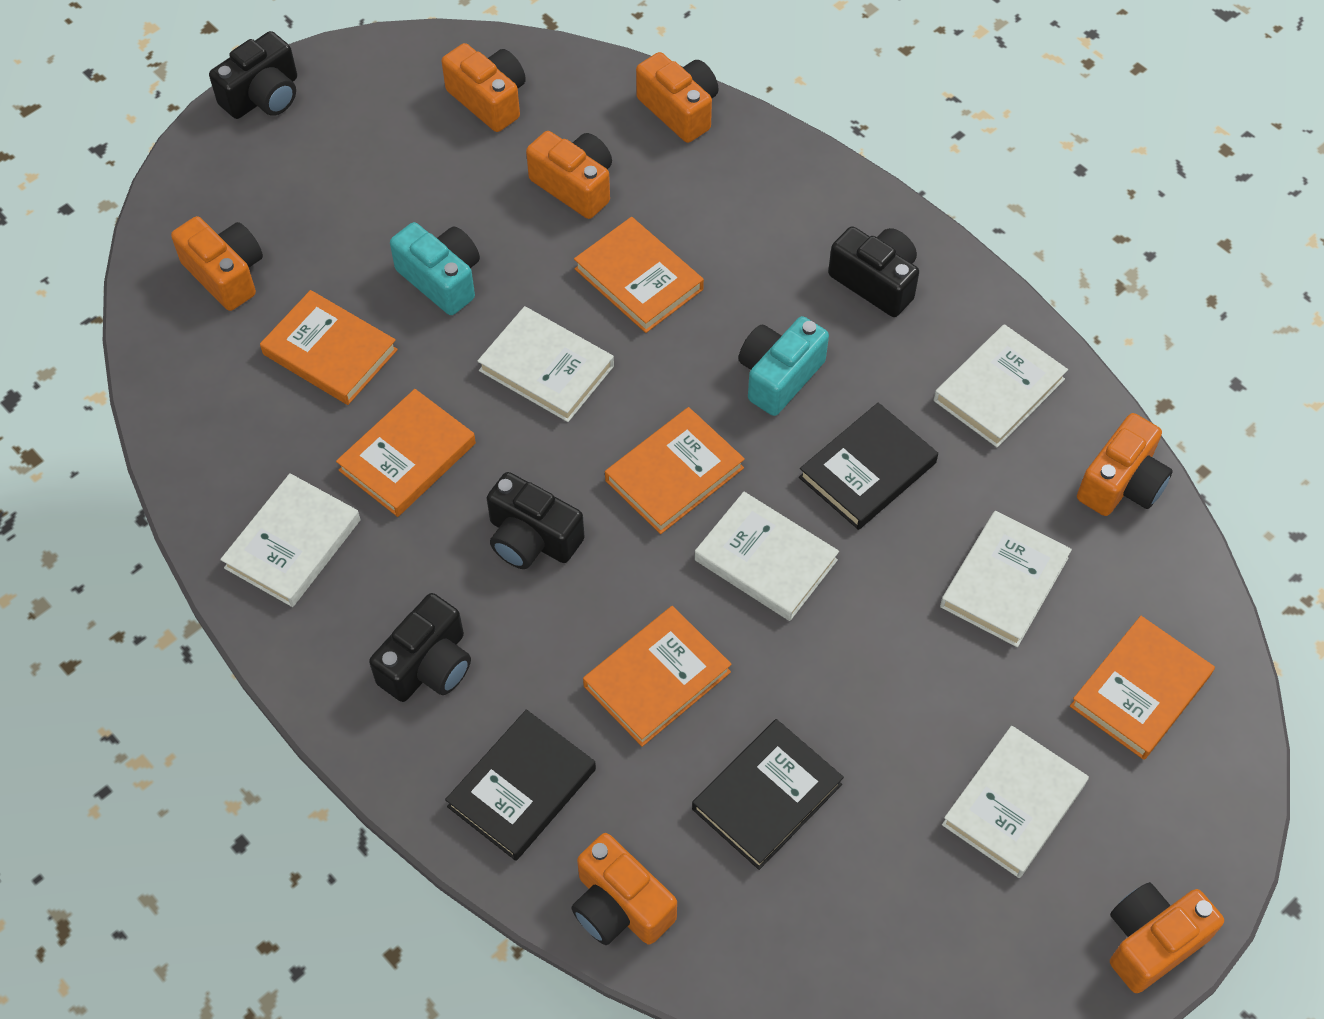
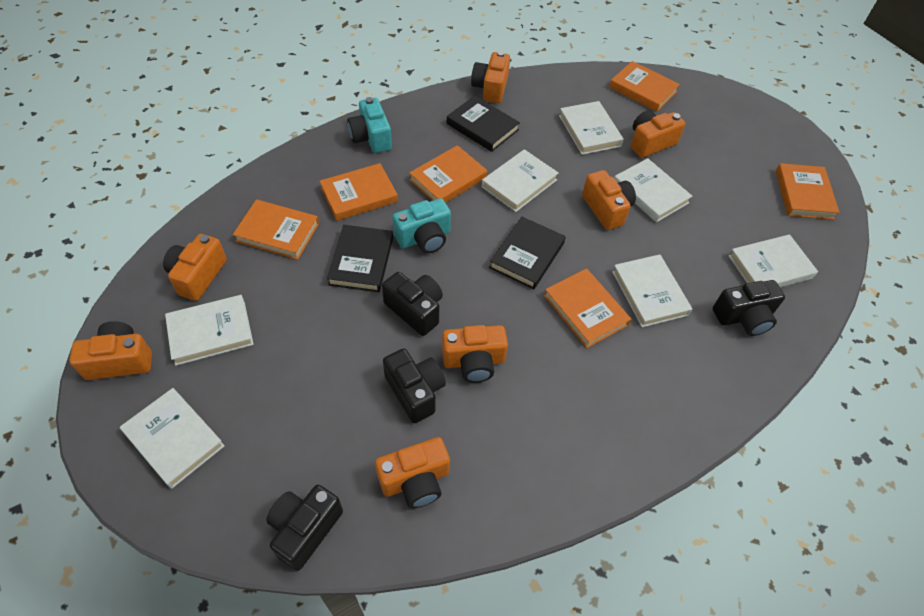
white book: [220,473,361,607] [477,306,614,422] [695,492,839,621] [934,324,1068,448] [940,511,1072,647] [942,726,1089,878] = 6 -> [120,388,225,489] [165,295,254,366] [482,149,559,212] [559,101,624,155] [612,254,692,327] [614,158,692,222] [728,234,818,287] = 7

